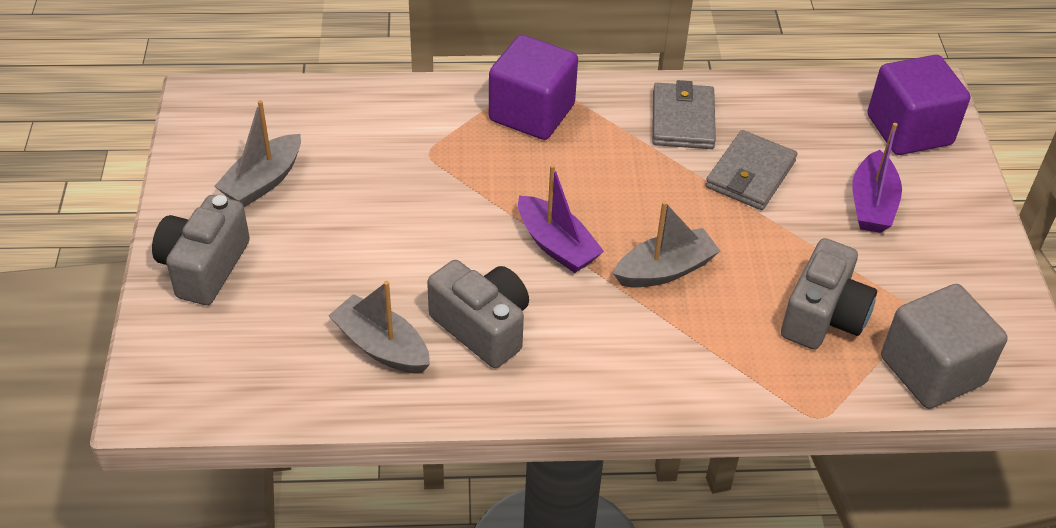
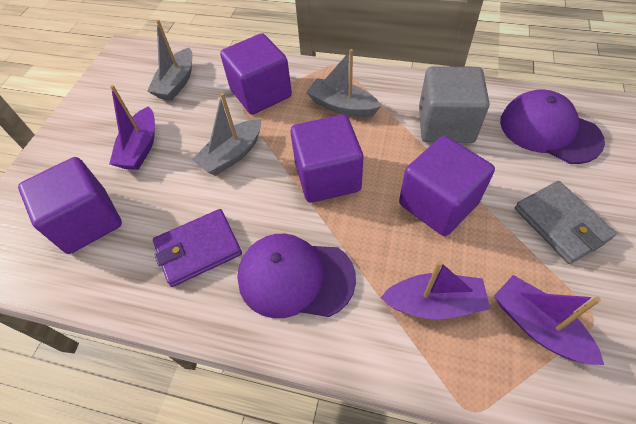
grey camera: [152,195,250,305] [427,260,529,368] [781,238,877,350] = 3 -> none = 0
grey wallet: [652,80,716,149] [705,130,797,210] = 2 -> [515,181,617,264] = 1
purple boat: [518,164,604,273] [852,123,902,233] = 2 -> [109,85,155,170] [380,261,490,319] [494,275,604,365] = 3
purple cap: none = 0 -> [237,234,356,318] [500,89,605,164] = 2
purple cube: [489,35,578,140] [868,55,970,155] = 2 -> [18,157,122,254] [220,33,292,114] [290,114,363,203] [399,136,495,236] = 4
purple wallet: none = 0 -> [153,209,242,287] = 1

